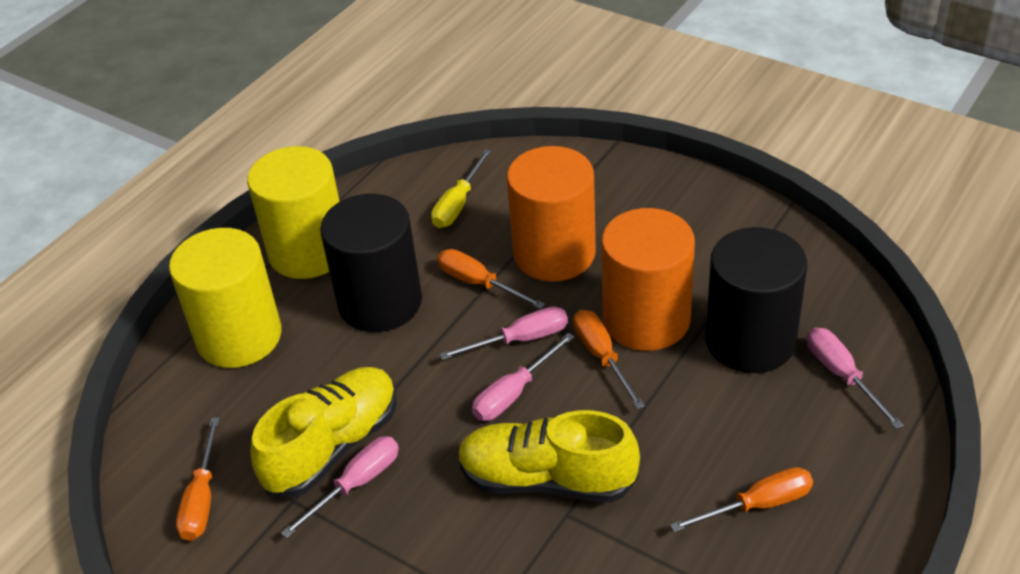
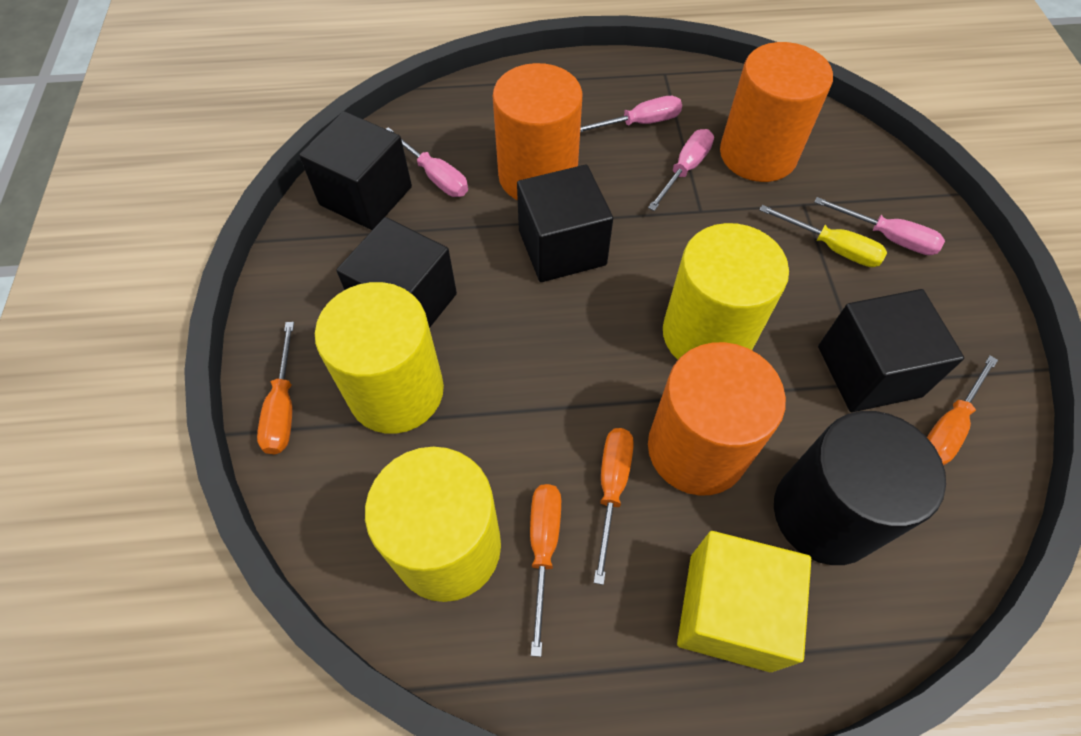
black cube: none = 0 -> [299,111,412,230] [336,217,457,328] [517,165,613,282] [818,289,964,412] = 4
black cylinder: [320,194,422,332] [706,227,807,373] = 2 -> [774,411,946,565] = 1
orange cylinder: [507,146,596,281] [601,208,695,351] = 2 -> [493,63,583,200] [648,342,786,496] [720,42,833,182] = 3
yellow cube: none = 0 -> [677,531,811,672] = 1
yellow cylinder: [169,228,282,368] [247,146,340,279] = 2 -> [315,282,444,434] [365,447,501,602] [663,223,789,360] = 3
yellow shoe: [250,367,396,498] [458,410,640,503] = 2 -> none = 0

